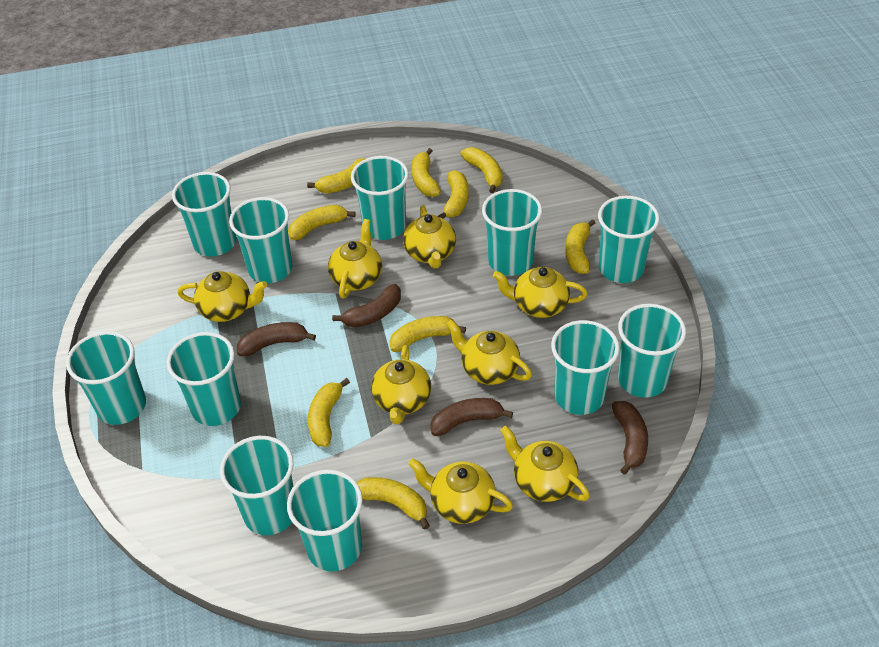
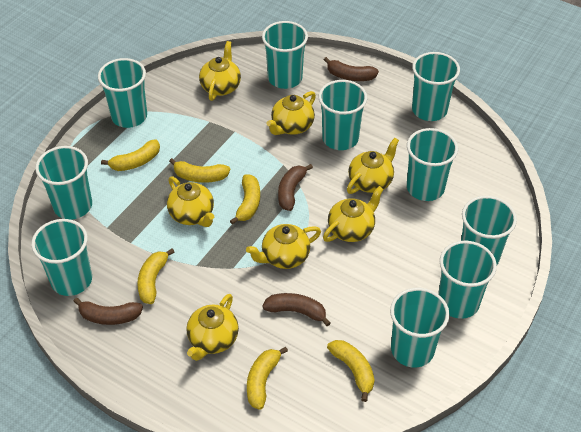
turquoise cup: [66,331,146,425] [167,332,241,426] [172,172,237,256] [220,436,294,535] [229,197,292,283] [287,470,363,571] [351,156,409,240] [482,189,542,276] [551,320,620,415] [598,196,659,283] [618,304,686,398] = 11 -> [31,219,92,296] [35,146,92,220] [98,58,147,128] [262,21,308,89] [319,80,367,150] [390,288,449,367] [407,128,458,201] [412,52,460,121] [438,241,497,319] [461,196,517,265] = 10
yellow banana: [288,205,356,240] [307,158,365,193] [308,378,350,447] [356,477,430,530] [389,316,466,352] [412,148,441,197] [438,170,469,219] [461,147,502,193] [565,219,595,274] = 9 -> [101,140,160,171] [137,249,174,304] [169,158,230,183] [230,174,260,225] [247,347,288,410] [327,340,375,402] = 6
yellow teapot: [178,271,267,322] [328,219,382,299] [371,345,431,424] [403,205,456,269] [408,458,513,524] [446,320,532,385] [493,267,588,318] [500,426,590,502] = 8 -> [167,176,214,227] [186,294,239,361] [199,41,241,101] [246,224,321,269] [266,91,316,135] [323,186,384,242] [347,138,399,194] = 7

